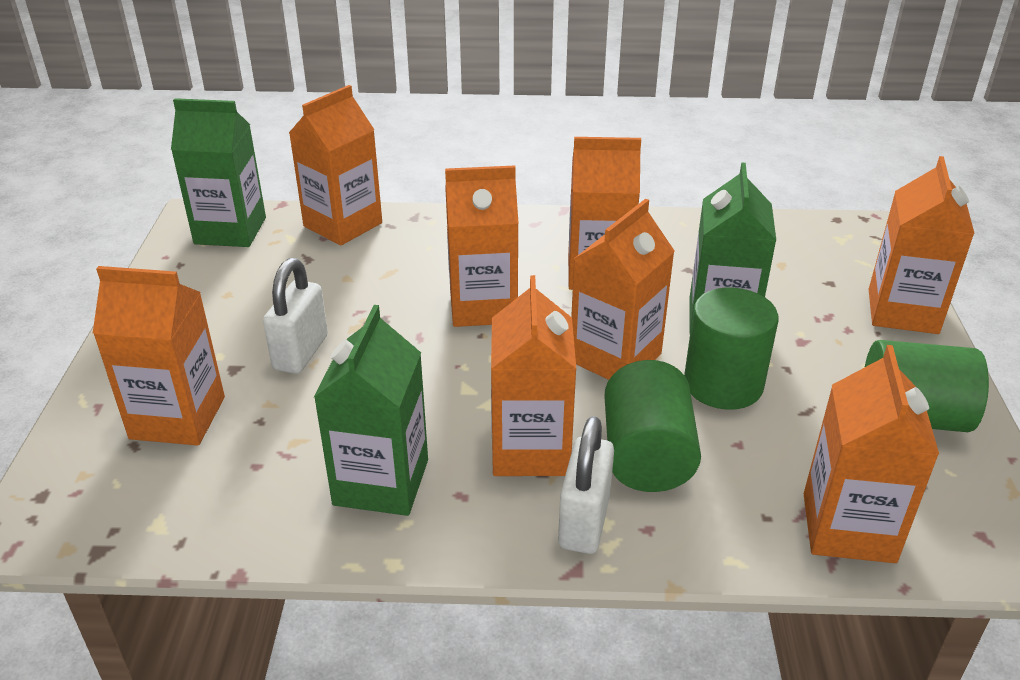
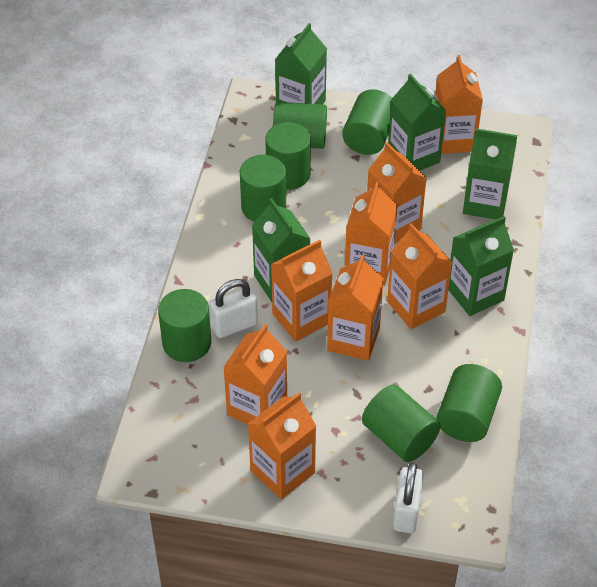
green carton: [171,98,266,247] [314,305,428,516] [689,163,776,331] = 3 -> [252,198,310,302] [275,23,327,104] [388,74,446,171] [448,216,514,316] [463,128,517,219] = 5
green cylinder: [604,360,701,492] [684,288,778,410] [864,340,989,432] = 3 -> [158,289,211,362] [240,155,286,222] [265,122,311,190] [273,102,327,149] [342,89,392,155] [362,385,441,462] [436,364,502,442] = 7

